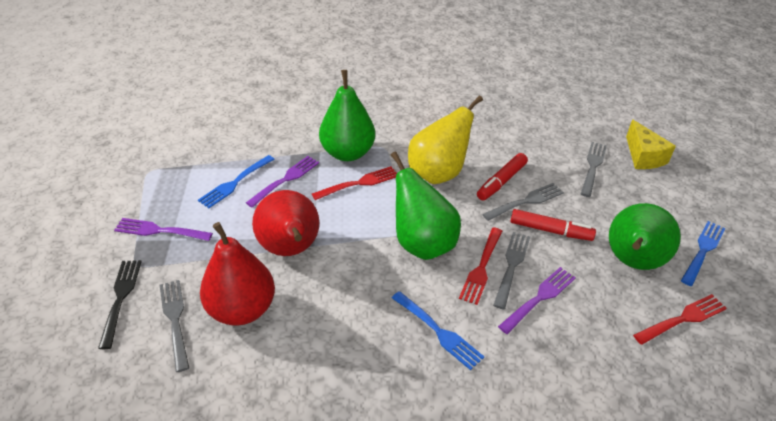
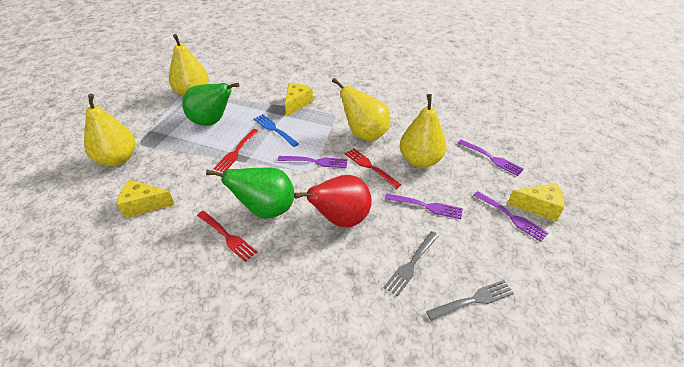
black fork: [98,260,142,349] = 1 -> none = 0
blue fork: [198,155,275,208] [392,291,484,370] [681,221,726,286] = 3 -> [254,114,299,147] = 1
green pear: [319,70,375,161] [391,151,461,260] [609,203,681,270] = 3 -> [182,83,240,126] [206,167,294,219] = 2
grey fork: [159,280,189,372] [482,183,564,221] [493,232,530,309] [581,142,607,197] = 4 -> [384,231,439,297] [426,280,514,321] = 2
purple fork: [114,218,213,241] [246,156,319,208] [498,267,576,334] = 3 -> [278,156,347,168] [385,193,463,219] [458,139,524,176] [473,191,549,242] = 4
red marker: [477,153,528,201] [510,209,596,241] = 2 -> none = 0
red pear: [200,222,275,326] [252,190,319,256] = 2 -> [294,175,372,228] = 1
yellow cheese: [626,119,676,169] = 1 -> [117,180,175,218] [285,83,313,117] [507,183,565,222] = 3
yellow pear: [408,96,483,184] = 1 -> [84,94,135,166] [169,34,209,97] [332,78,390,141] [400,94,446,168] = 4

